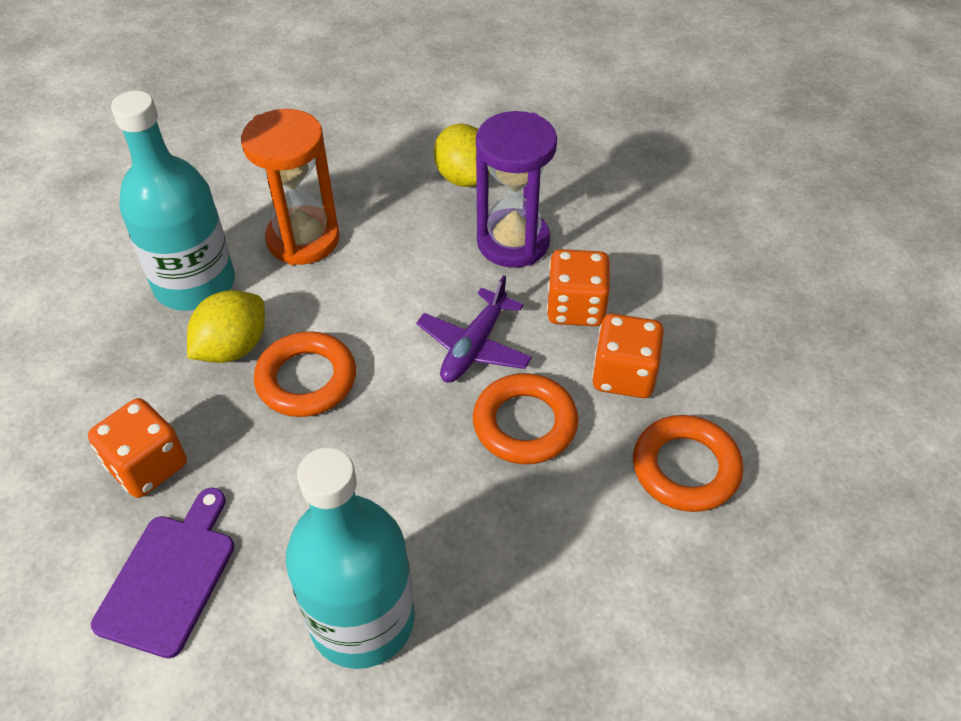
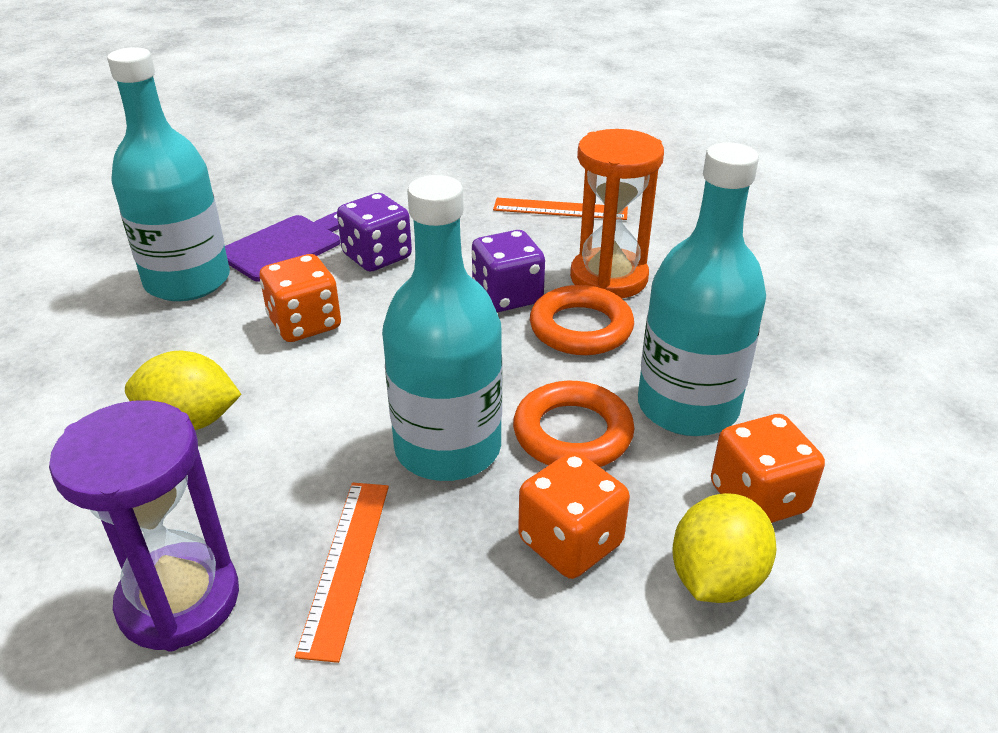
orange ring: [254,331,356,417] [473,373,578,464] [633,415,743,512] = 3 -> [513,381,635,467] [530,285,634,355] = 2
orange ruler: none = 0 -> [295,483,389,663] [493,198,628,220] = 2
purple dice: none = 0 -> [337,193,412,271] [472,230,545,312] = 2
purple plane: [416,275,532,383] = 1 -> none = 0
turquoise bottle: [111,91,235,311] [286,448,415,669] = 2 -> [107,47,230,301] [382,175,502,481] [638,143,766,436] = 3

